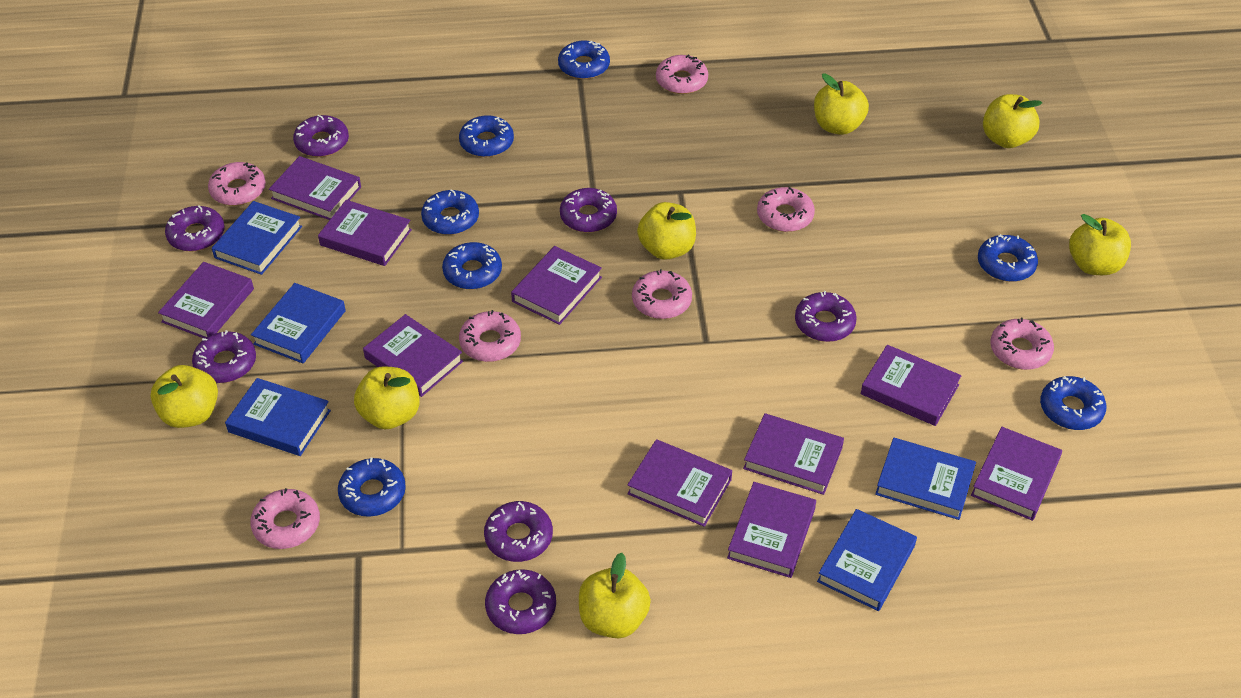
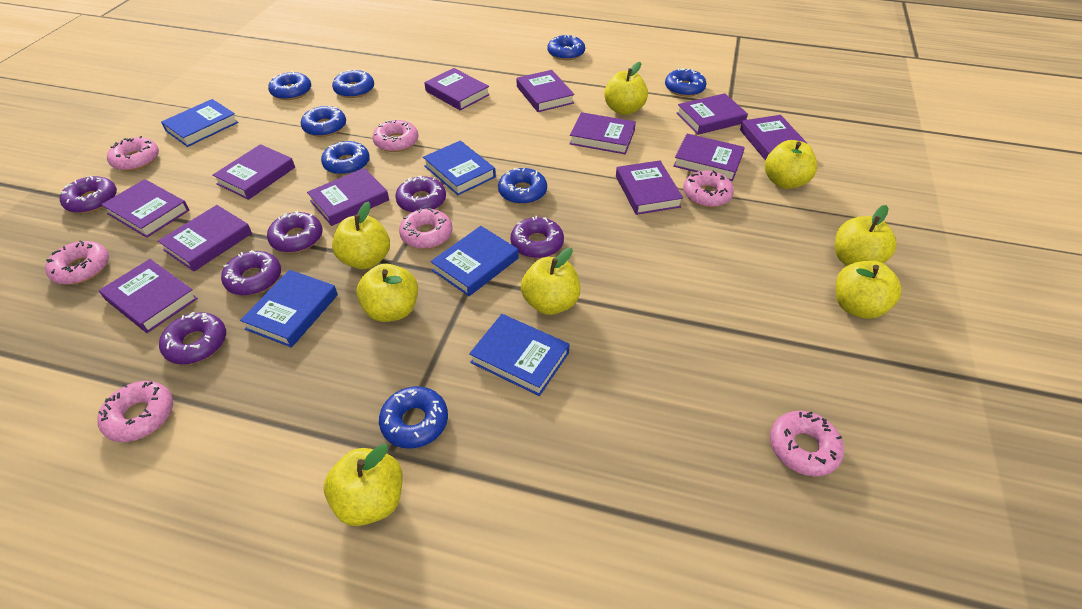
blue donut: [338,457,406,517] [421,189,479,235] [442,242,502,289] [459,115,514,157] [558,40,610,79] [978,234,1038,282] [1040,376,1106,430] = 7 -> [268,71,311,100] [301,105,346,137] [321,141,370,175] [332,70,374,98] [379,386,448,449] [498,168,547,204] [547,34,585,60] [665,68,707,97] = 8
purple book: [158,262,254,338] [269,156,361,220] [318,200,412,266] [363,314,463,397] [511,246,602,325] [627,439,732,527] [727,482,816,578] [743,413,844,495] [861,345,962,426] [971,427,1062,521] = 10 -> [99,259,198,333] [101,179,189,238] [158,205,252,272] [212,144,295,200] [307,168,389,226] [424,68,490,111] [517,70,575,112] [570,112,636,154] [616,160,683,215] [673,134,745,181] [677,93,748,135] [740,115,810,161] = 12
purple donut: [165,206,225,251] [192,330,256,383] [293,115,349,157] [484,501,553,562] [485,569,556,634] [560,188,617,233] [795,291,857,342] = 7 -> [60,176,117,213] [159,312,226,364] [221,250,281,295] [267,211,323,253] [395,175,446,213] [510,216,564,258] = 6
yellow apple: [150,365,218,428] [354,367,420,429] [579,553,651,638] [637,202,696,260] [814,73,869,135] [983,94,1042,148] [1069,214,1131,275] = 7 -> [324,444,403,526] [332,202,390,269] [357,264,418,322] [521,248,580,315] [604,62,648,115] [765,140,817,189] [835,205,896,266] [835,261,901,319] = 8

